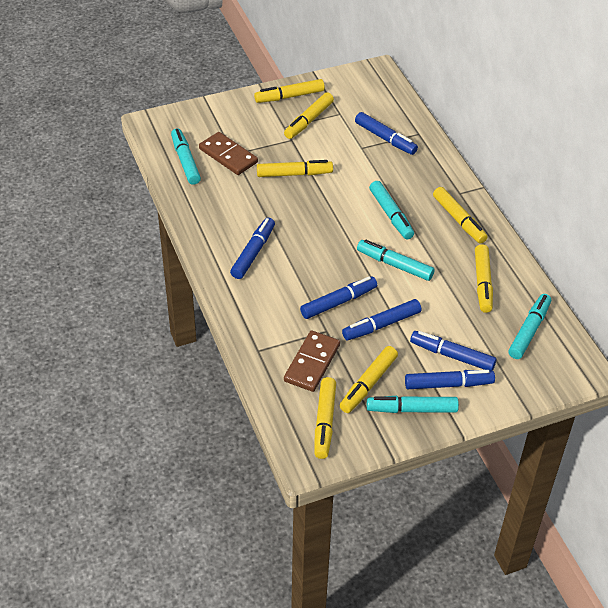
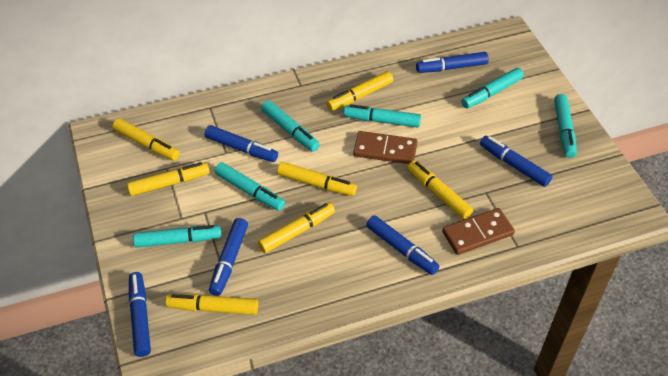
turquoise marker: [171,128,201,185] [357,240,435,281] [367,396,459,413] [369,181,414,239] [508,294,551,359] = 5 -> [133,225,221,248] [215,162,285,211] [261,100,320,152] [344,104,421,128] [462,68,524,108] [554,94,577,158] = 6

